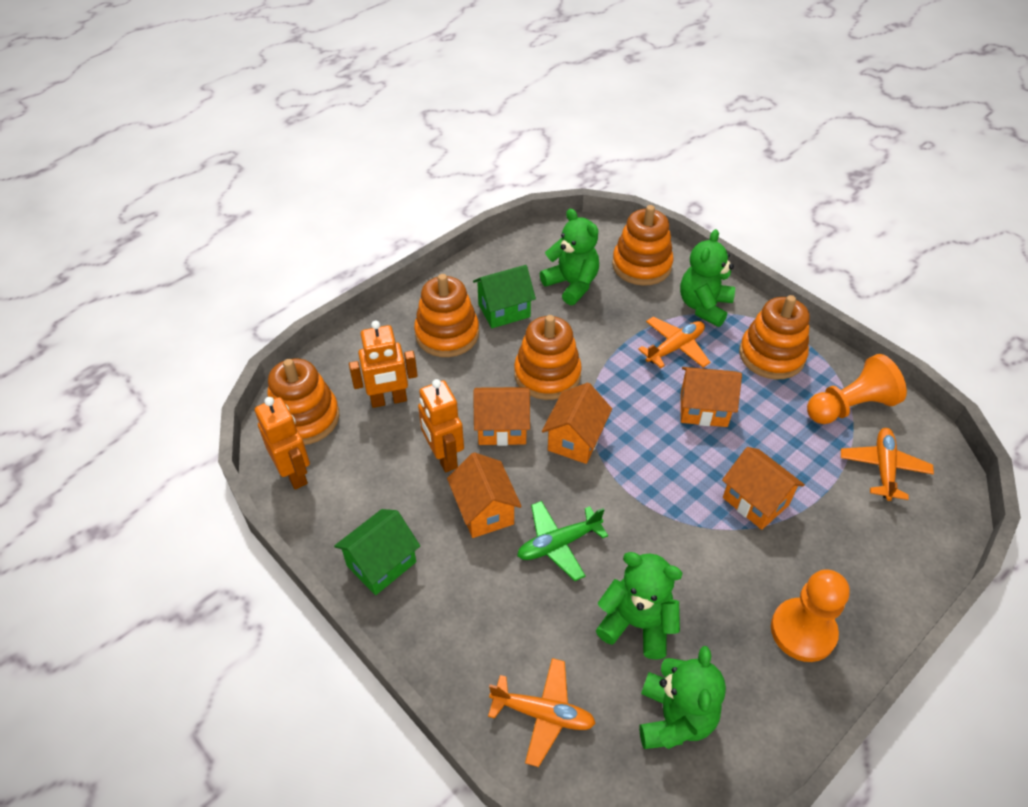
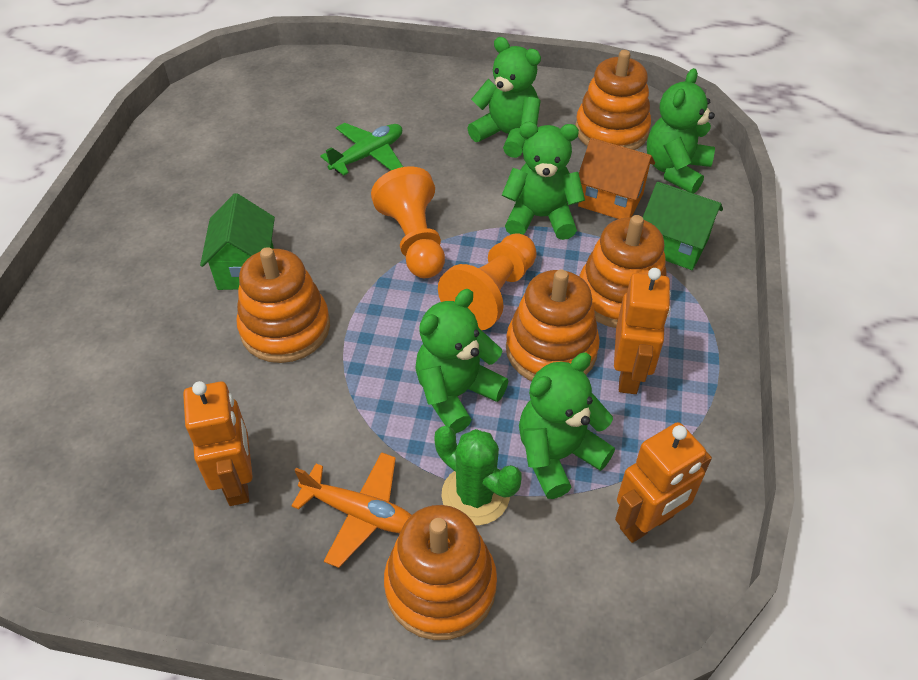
green cactus: none = 0 -> [434,426,522,526] = 1
green teddy bear: [540,209,599,305] [596,552,683,660] [639,646,726,749] [680,229,735,327] = 4 -> [415,289,508,433] [467,37,541,158] [502,122,585,240] [519,352,615,499] [647,68,715,194] = 5
orange house: [447,452,522,538] [473,387,530,446] [542,383,612,464] [681,367,742,427] [722,447,805,530] = 5 -> [578,138,655,219] = 1
orange plane: [488,658,596,767] [638,317,710,368] [841,428,934,501] = 3 -> [291,452,411,568] = 1

